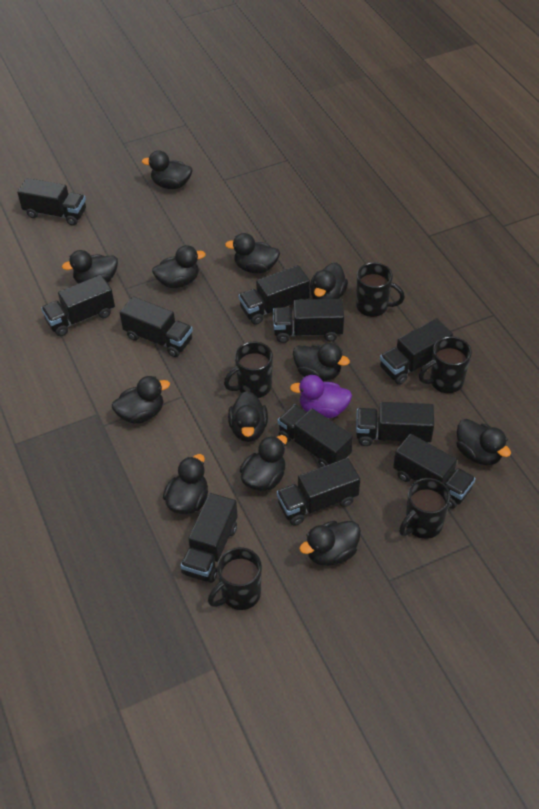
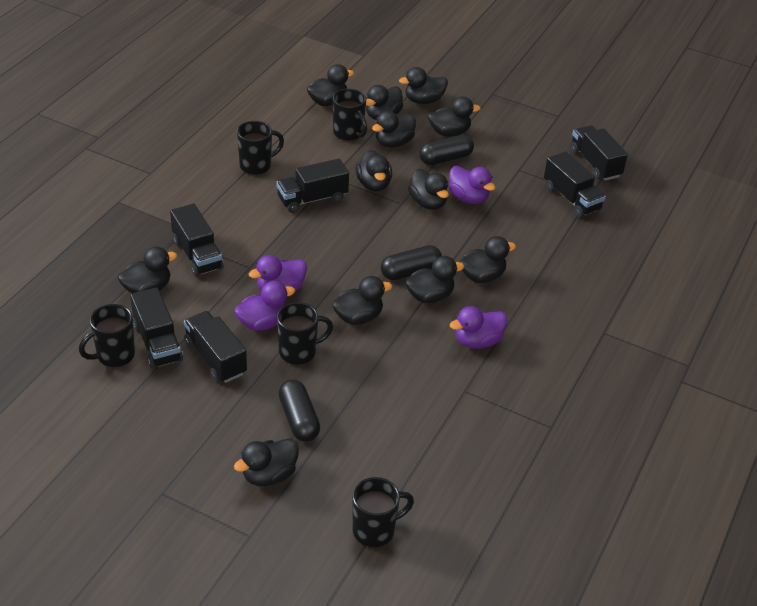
black capsule: none = 0 -> [278,380,320,442] [381,245,442,280] [419,135,474,165] = 3
black truck: [17,178,86,226] [41,275,115,336] [120,296,193,357] [181,493,238,583] [238,265,310,325] [273,299,344,343] [277,458,360,526] [278,404,353,467] [356,402,434,446] [380,318,453,385] [393,434,476,509] = 11 -> [130,287,183,369] [170,204,223,277] [184,311,247,383] [276,159,349,213] [544,151,606,218] [570,125,628,181] = 6
purple duck: [290,375,352,418] = 1 -> [234,281,295,331] [249,255,307,291] [449,166,495,204] [449,306,508,349] = 4

